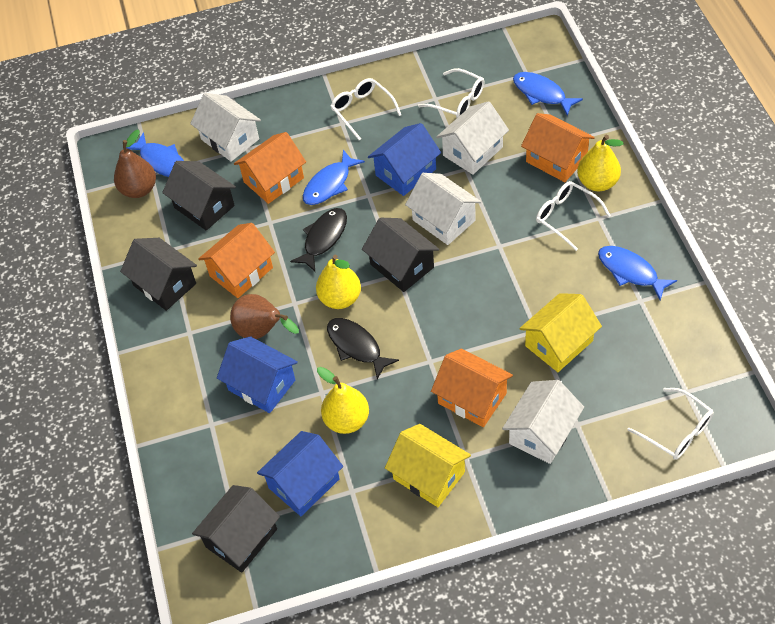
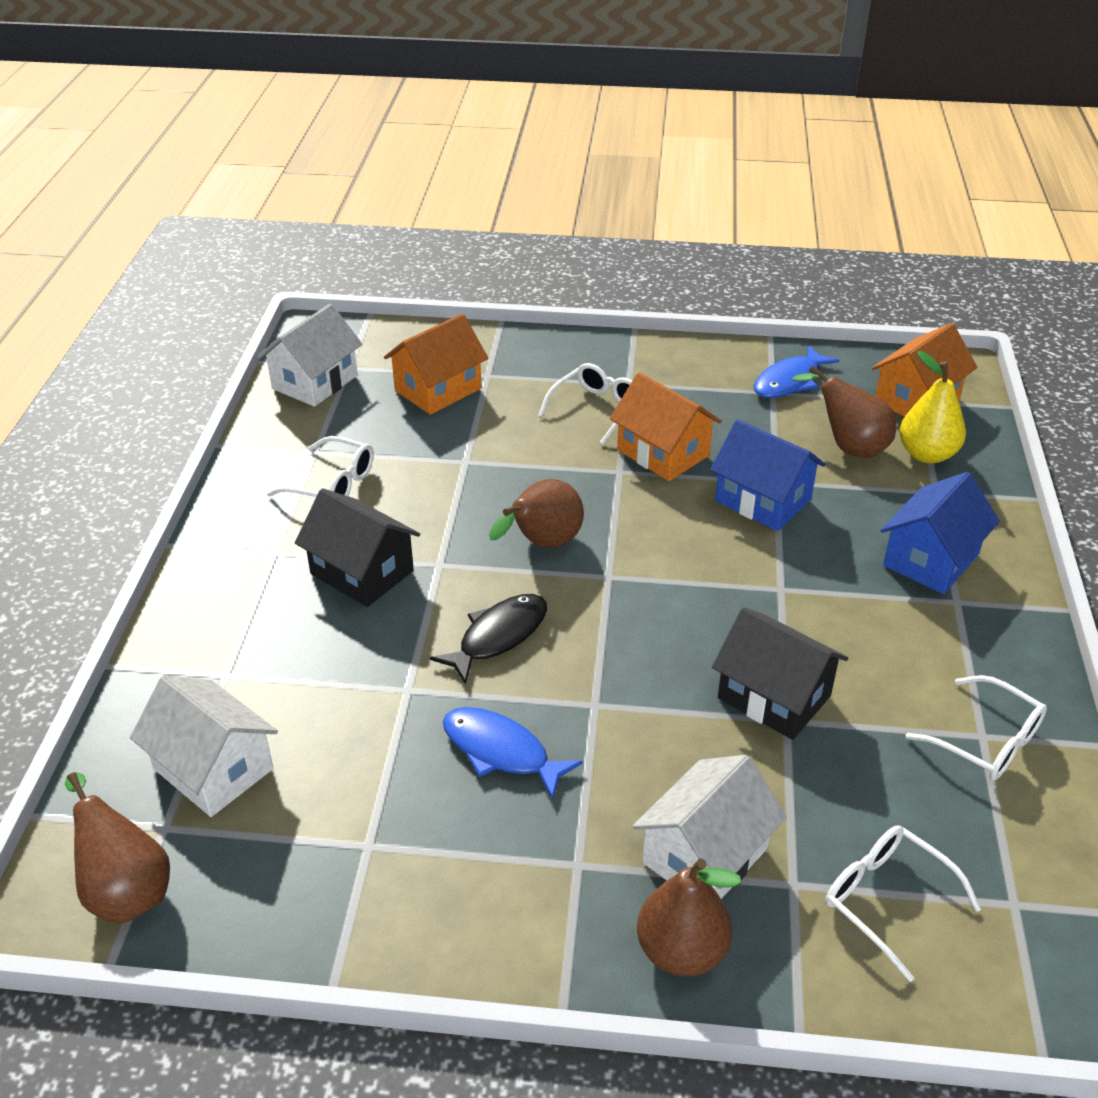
black fish: [290,208,347,272] [327,318,399,380] = 2 -> [430,594,547,685] = 1
black house: [120,238,197,311] [162,161,236,231] [192,485,280,573] [362,218,439,292] = 4 -> [295,488,420,607] [712,607,848,740] = 2
blue fish: [126,132,184,177] [303,150,365,205] [513,72,583,116] [598,246,677,300] = 4 -> [443,707,583,800] [754,345,840,398] = 2
blue house: [217,336,298,413] [257,431,343,516] [368,123,441,196] = 3 -> [710,419,826,531] [880,472,1000,594] = 2
brown pear: [114,130,156,198] [230,294,299,339] = 2 -> [65,772,170,924] [489,479,584,548] [637,858,741,976] [792,366,896,458] = 4
orange house: [198,223,275,298] [234,132,306,204] [431,349,513,427] [521,113,595,182] = 4 -> [384,314,488,415] [610,372,722,481] [872,323,977,417] = 3
white house: [190,93,261,162] [405,173,481,245] [436,101,509,175] [502,380,584,464] = 4 -> [130,675,278,817] [258,304,362,407] [632,755,787,899] = 3
yellow house: [385,424,471,507] [519,293,602,372] = 2 -> none = 0
yellow pear: [316,255,361,309] [317,367,369,434] [577,135,623,191] = 3 -> [900,351,966,464] = 1

